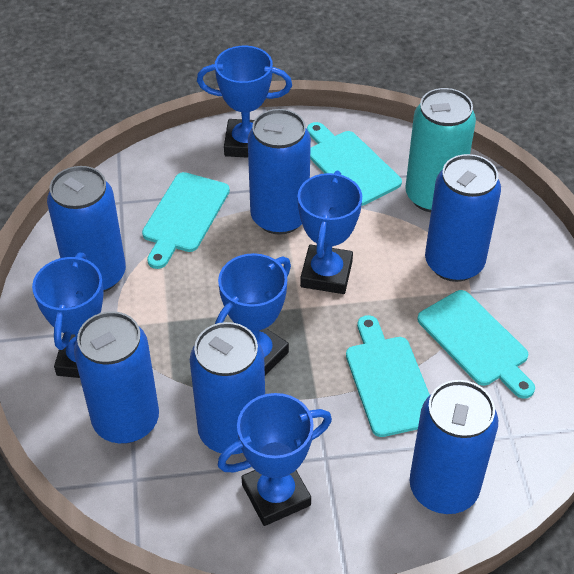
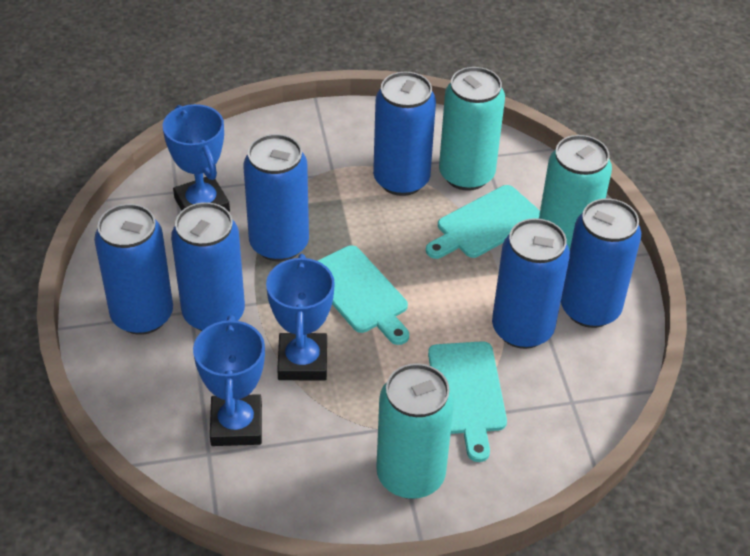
blue trophy: [32,253,104,378] [197,46,292,158] [215,253,291,376] [217,393,332,526] [298,171,362,294] = 5 -> [163,104,230,212] [193,315,265,446] [266,254,335,380] = 3
turquoise can: [405,88,476,212] = 1 -> [376,363,454,499] [439,67,505,191] [539,135,612,251] = 3
turquoise cutting board: [142,172,230,269] [307,122,402,206] [346,315,430,437] [417,290,535,399] = 4 -> [318,245,409,345] [426,185,540,259] [428,341,507,462] = 3

